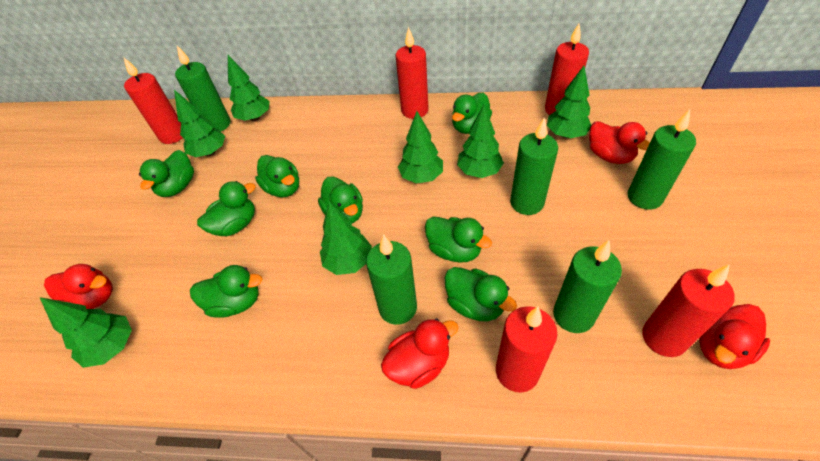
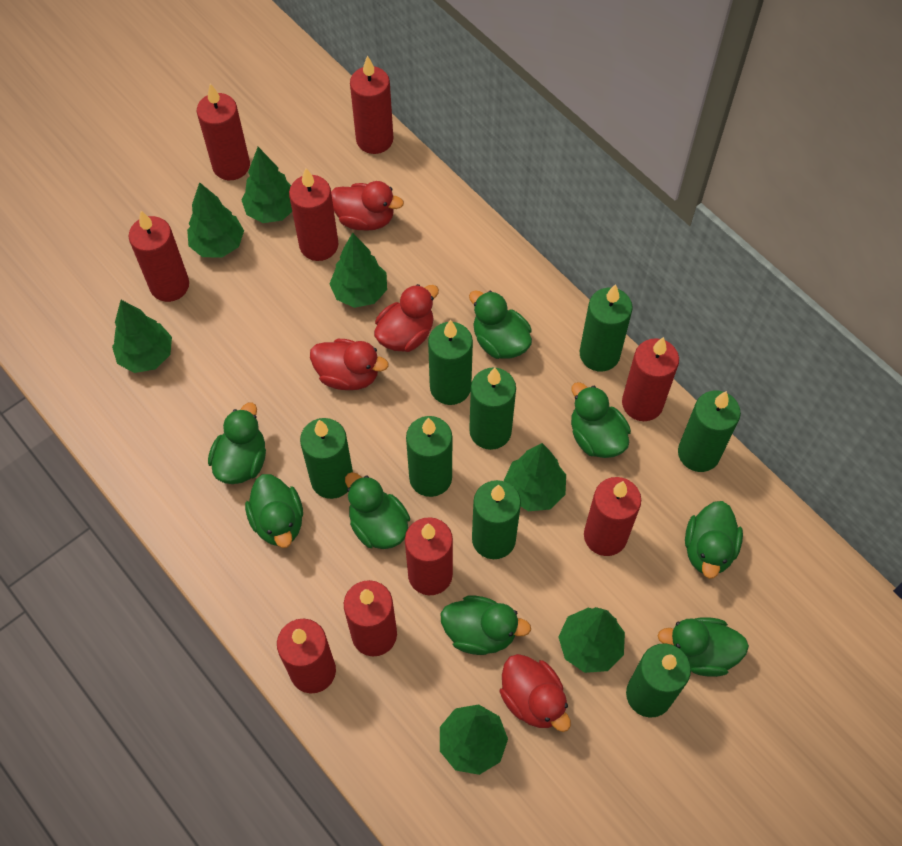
green candle: [175,46,231,131] [366,234,417,325] [510,117,558,215] [553,240,622,333] [628,109,696,209] = 5 -> [300,418,353,499] [406,416,452,497] [428,320,473,405] [469,367,516,450] [472,480,521,559] [580,284,633,371] [626,643,691,718] [678,391,741,472] = 8
red candle: [124,58,183,144] [395,27,428,119] [496,306,557,393] [545,23,589,115] [642,264,735,357] = 5 -> [129,211,189,302] [197,84,250,180] [277,619,336,693] [289,168,338,261] [344,580,397,656] [350,55,393,154] [405,517,453,595] [584,477,641,556] [622,337,679,421] = 9

